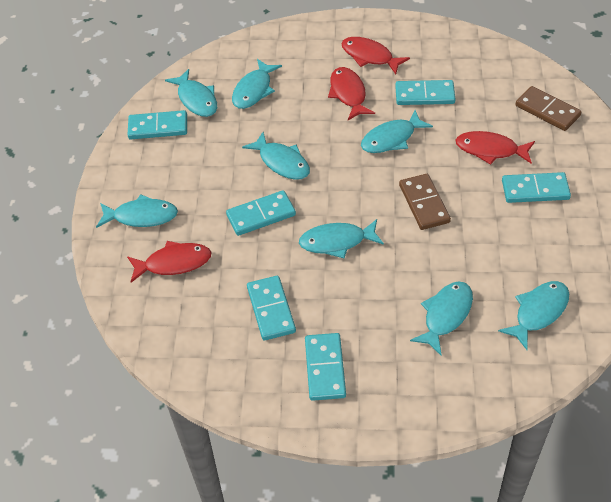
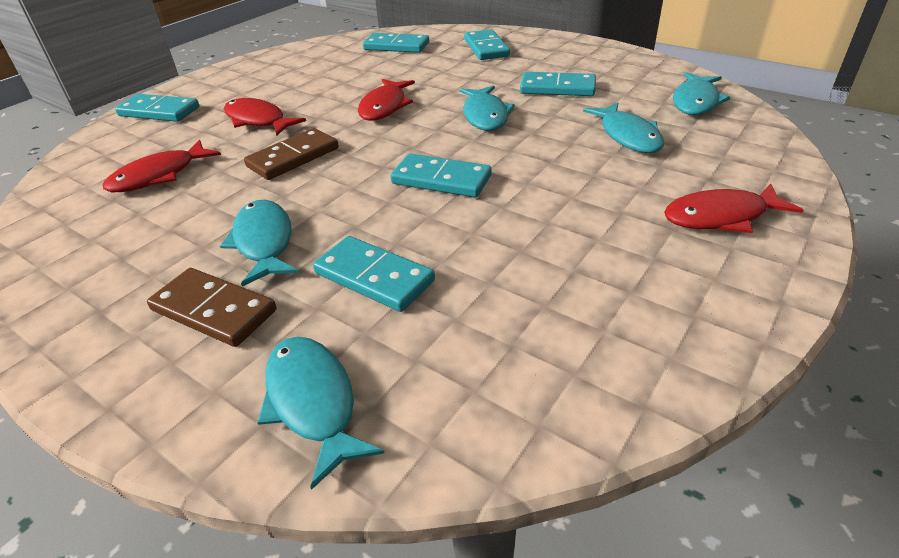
turquoise fish: [96,194,178,228] [165,69,217,117] [232,59,282,109] [242,132,310,180] [299,219,384,258] [361,110,433,153] [410,281,473,355] [498,281,569,350] = 8 -> [220,200,299,286] [257,337,384,490] [459,86,515,131] [583,102,664,153] [673,72,731,115] = 5

